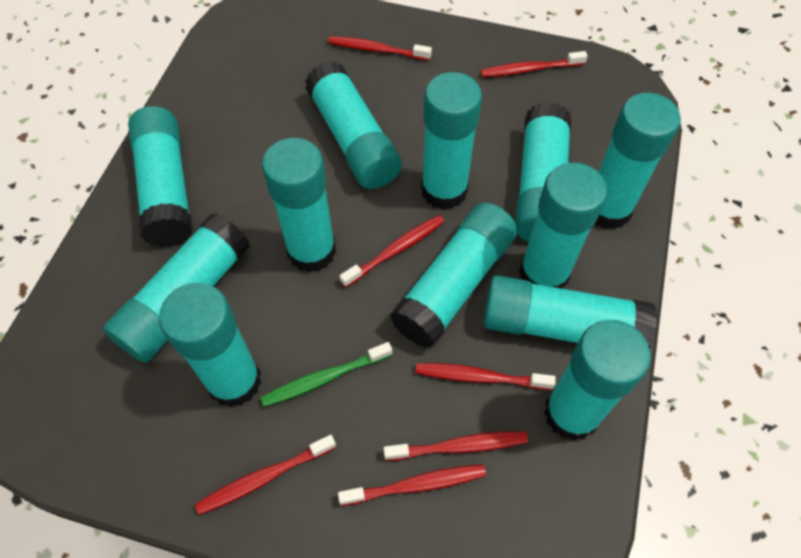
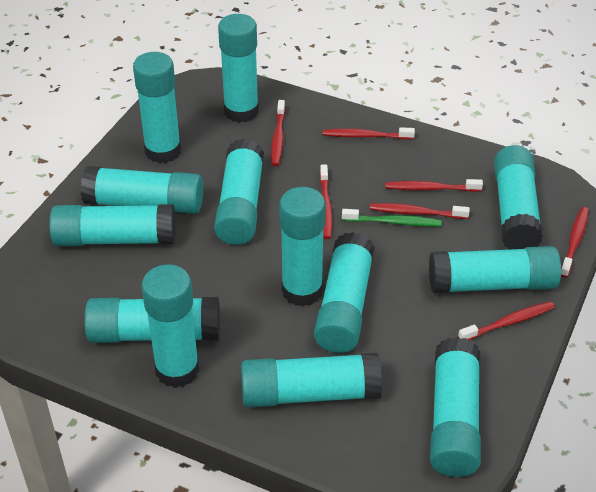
turquoise glue stick: [103,213,250,363] [128,106,193,247] [159,283,261,407] [262,138,336,273] [305,61,402,189] [390,203,517,348] [421,72,482,210] [483,275,657,348] [515,102,572,242] [519,163,608,289] [544,320,651,441] [595,93,681,229] = 12 -> [49,204,175,246] [81,166,203,214] [84,297,220,343] [133,52,181,163] [142,264,199,388] [214,139,264,245] [218,14,259,123] [241,353,382,408] [279,187,326,306] [314,232,375,353] [429,246,561,293] [430,337,481,477] [494,145,543,249] = 13

